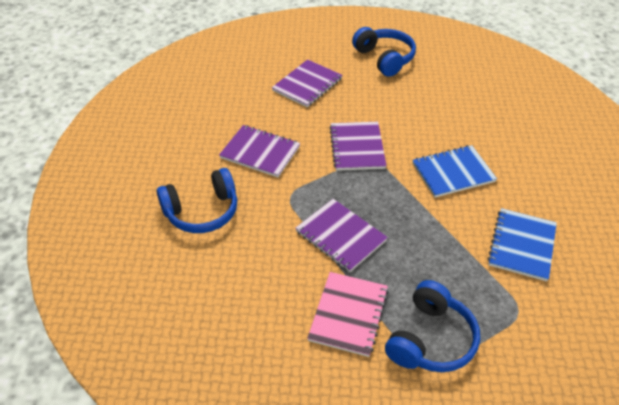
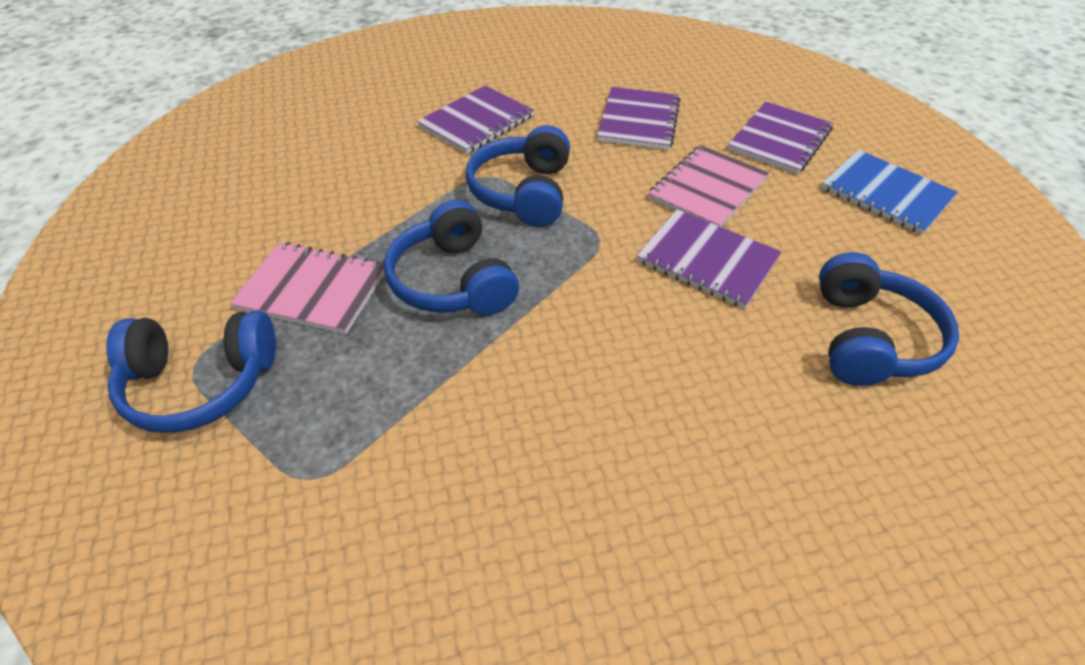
blue headphones: [157,168,237,233] [352,27,416,77] [385,280,480,372] = 3 -> [106,311,276,433] [384,199,519,315] [466,125,570,227] [819,252,959,386] = 4
blue notebook: [412,145,497,198] [487,208,557,281] = 2 -> [821,150,958,235] = 1
pink notebook: [307,272,389,357] = 1 -> [230,242,385,334] [648,145,769,227] = 2

